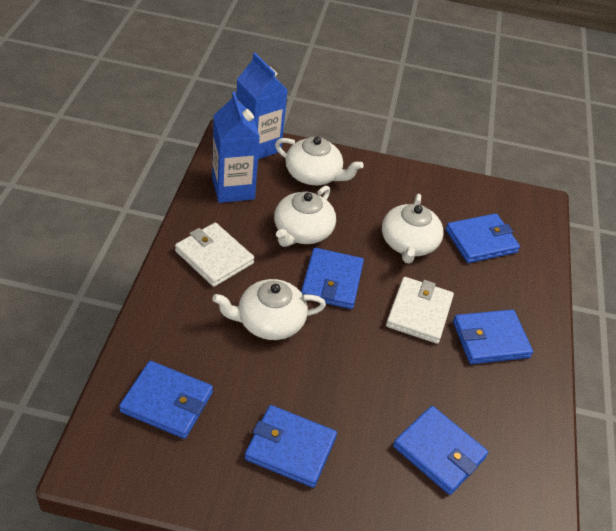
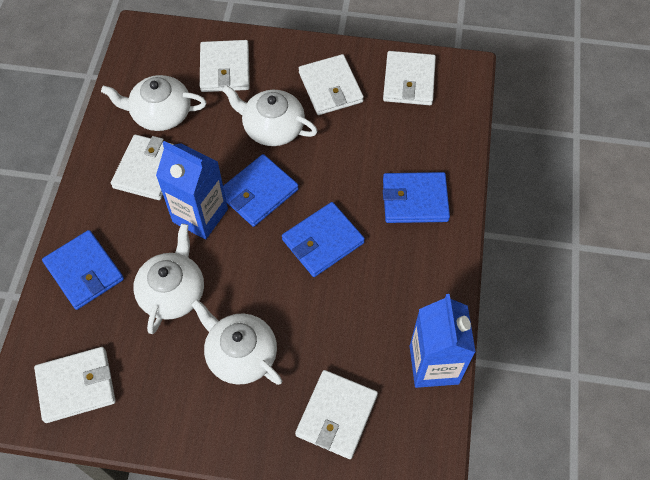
blue wallet: [119,361,213,439] [245,405,337,488] [301,248,364,309] [393,406,488,495] [446,213,520,263] [453,310,533,364] = 6 -> [42,230,124,310] [223,154,299,227] [282,202,365,277] [383,172,450,223] = 4
white wallet: [175,223,254,287] [386,277,454,344] = 2 -> [34,347,116,423] [111,134,175,200] [200,40,250,92] [295,370,378,459] [299,54,364,115] [383,51,436,105] = 6

